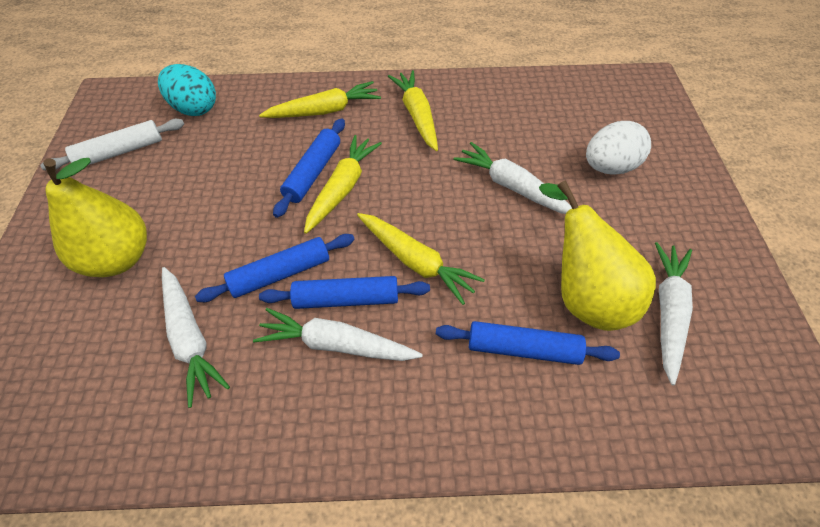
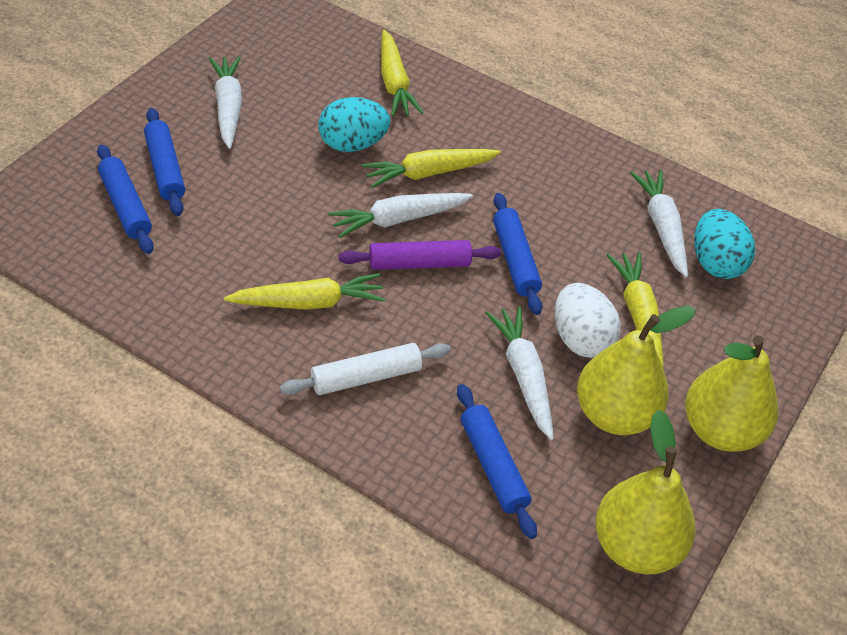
purple rolling pin: none = 0 -> [339,240,501,270] = 1
turquoise egg: [158,64,216,116] = 1 -> [319,97,390,152] [694,209,755,279] = 2
yellow pear: [43,158,147,277] [539,181,656,331] = 2 -> [577,306,696,435] [595,410,696,574] [685,336,778,452] = 3

